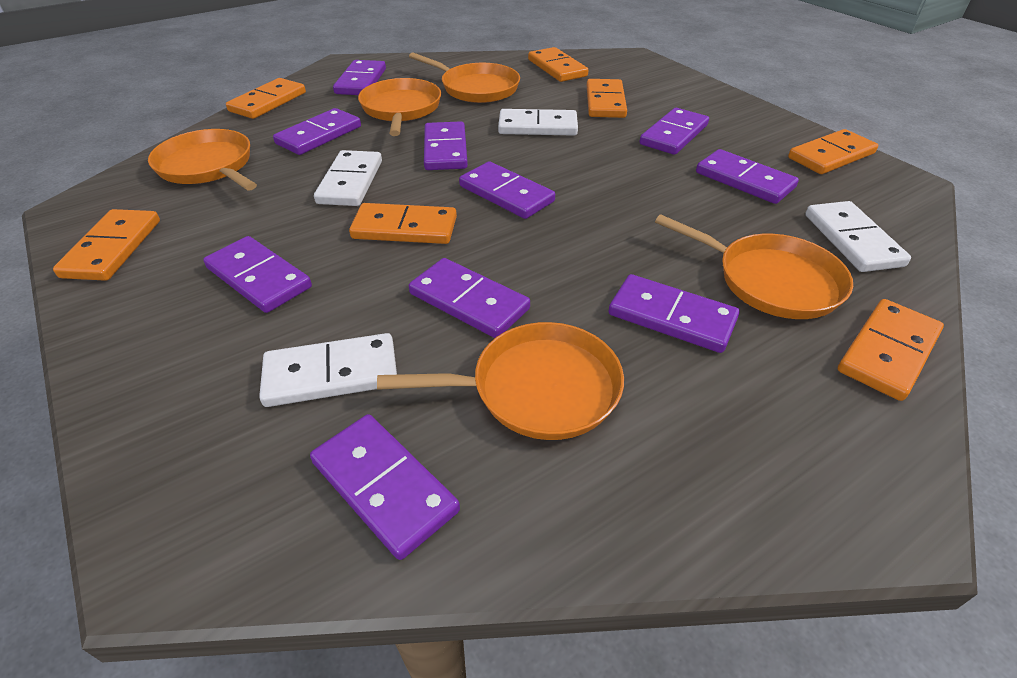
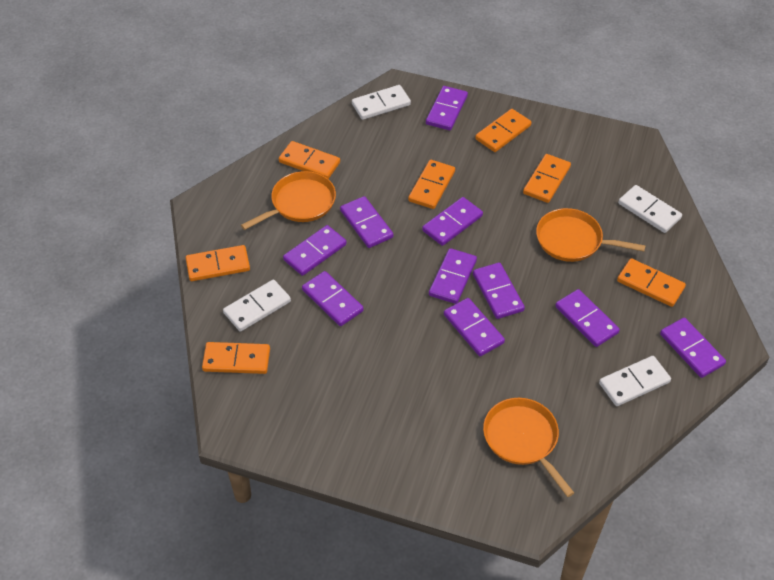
orange pan: [148,129,257,190] [358,78,441,136] [377,322,624,440] [409,53,520,103] [655,214,853,319] = 5 -> [241,171,336,230] [483,398,574,497] [536,208,646,262] = 3

